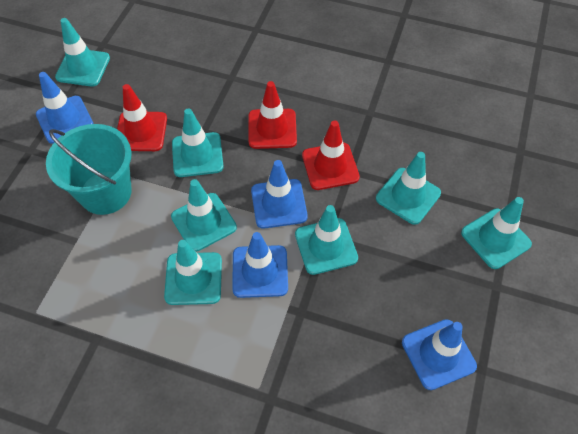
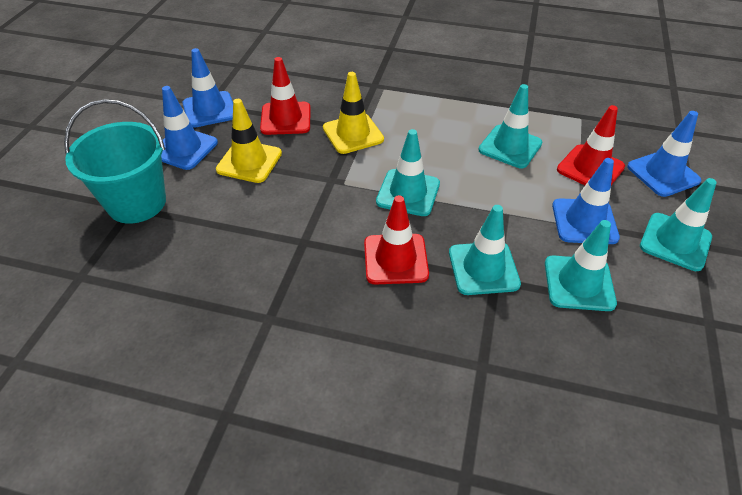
turquoise traffic cone: [55,18,110,87] [164,240,222,305] [171,179,237,252] [172,108,224,177] [295,205,358,275] [376,152,441,225] [461,197,532,269] = 7 -> [376,129,440,216] [449,205,521,295] [478,84,542,168] [545,220,617,311] [640,178,717,271] = 5
yellow traffic cone: none = 0 -> [216,99,282,183] [323,72,384,154] = 2

